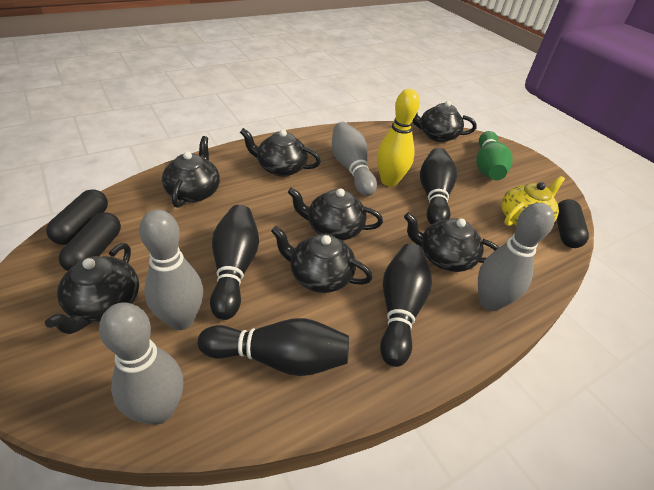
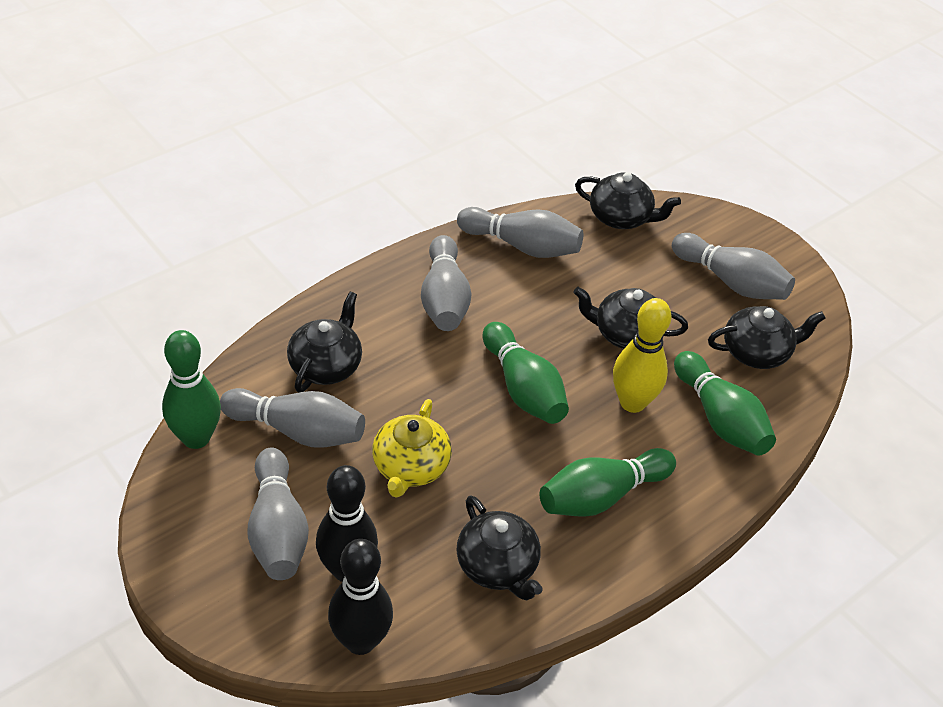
black bowling pin: [198,318,349,376] [210,205,259,320] [380,243,432,367] [420,148,457,224] = 4 -> [316,465,378,582] [328,539,393,655] = 2
black capsule: [46,189,108,245] [59,212,121,271] [557,199,589,248] = 3 -> none = 0
black teapot: [45,243,139,334] [162,136,220,208] [240,128,321,177] [271,226,373,293] [288,187,383,240] [404,212,499,272] [413,101,476,142] = 7 -> [287,292,362,393] [456,495,543,600] [573,287,688,349] [575,172,681,229] [708,306,826,369] = 5
green bowling pin: [476,131,513,180] = 1 -> [162,330,221,449] [483,322,569,424] [539,448,676,517] [674,351,776,456] = 4
grey bowling pin: [99,302,184,425] [139,209,203,330] [332,122,377,196] [478,203,555,311] = 4 -> [220,388,365,448] [247,448,309,580] [421,235,471,331] [457,207,583,258] [672,233,795,300] = 5

